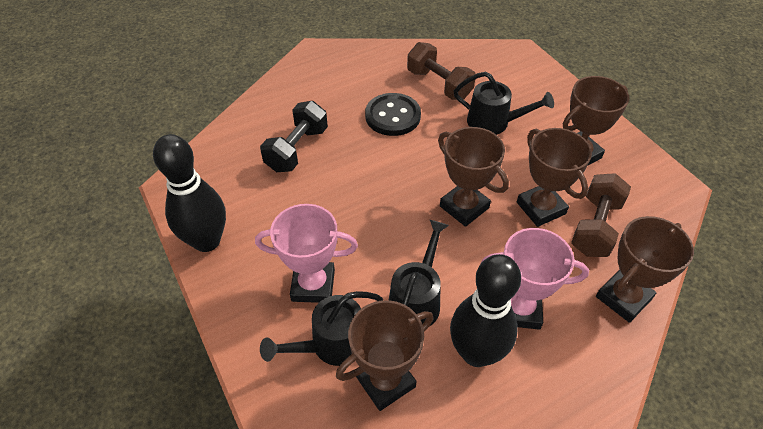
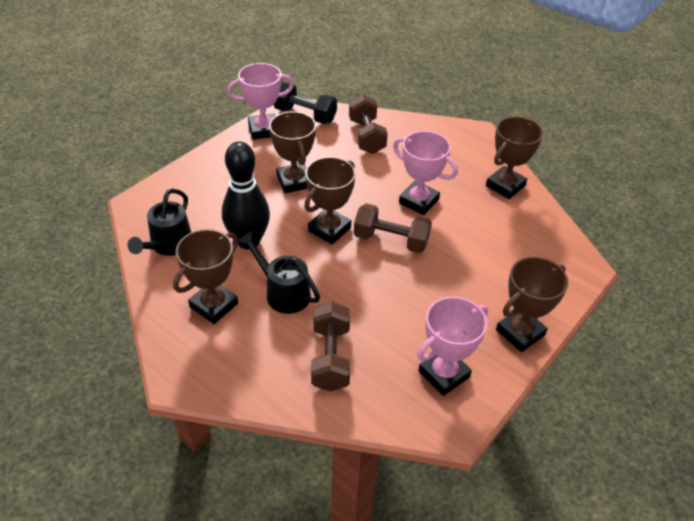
black bowling pin: [153,134,226,252] [450,254,521,367] = 2 -> [222,141,270,249] = 1
black button: [365,93,421,136] = 1 -> none = 0
black watering can: [260,291,383,366] [389,220,449,327] [454,72,554,135] = 3 -> [127,188,191,256] [238,231,320,314] = 2
brown dumbbell: [407,42,475,100] [571,173,631,257] = 2 -> [311,301,350,391] [349,95,388,154] [354,203,432,253] = 3
pink trophy: [255,204,358,303] [480,228,589,330] = 2 -> [227,63,294,140] [393,131,458,215] [417,297,488,396] = 3

